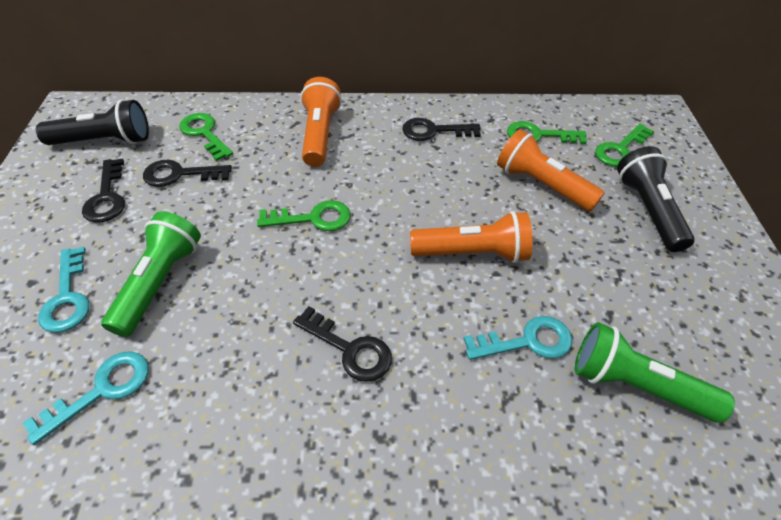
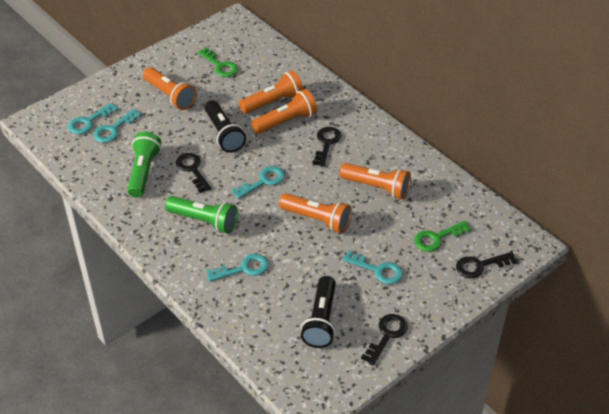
green key: [179,113,233,161] [257,200,351,231] [507,121,587,144] [595,124,655,167] = 4 -> [198,47,238,77] [414,221,472,252] = 2
orange flashlight: [300,77,342,167] [410,211,532,263] [497,129,604,211] = 3 -> [143,67,197,110] [239,70,304,114] [252,89,317,134] [279,193,352,233] [340,163,411,199] = 5
turquoise key: [23,351,149,445] [38,247,89,333] [464,316,572,360] = 3 -> [68,103,118,134] [93,109,142,143] [207,254,269,282] [232,166,285,199] [343,250,403,284] = 5

